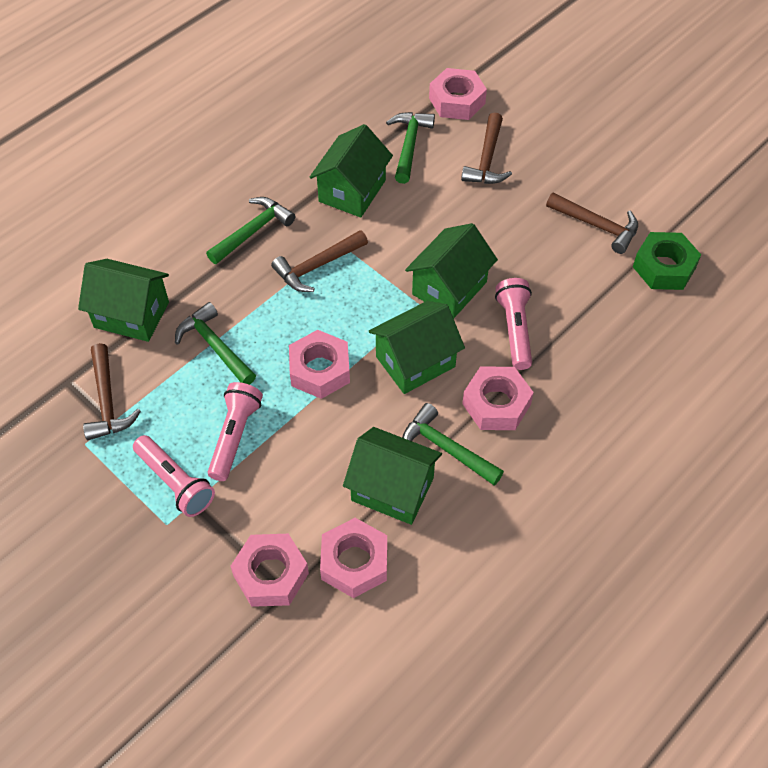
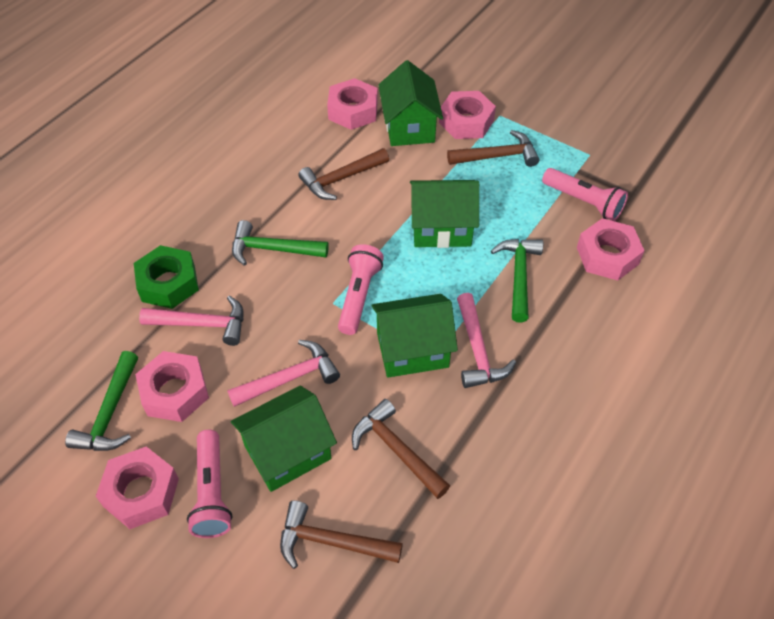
green hammer: [175,302,256,385] [206,197,295,264] [386,112,435,184] [402,403,504,486] = 4 -> [65,351,138,451] [232,220,329,266] [491,239,543,323] = 3
green house: [78,259,169,342] [310,124,393,218] [343,427,442,525] [369,301,465,394] [405,223,498,319] = 5 -> [231,386,337,492] [371,294,458,378] [378,60,443,146] [410,180,479,248] = 4
pink hammer: none = 0 -> [139,295,243,346] [227,340,340,407] [457,293,516,388] = 3

